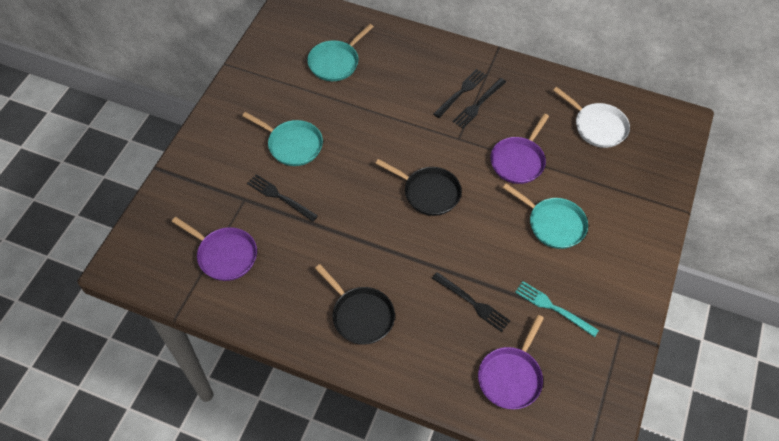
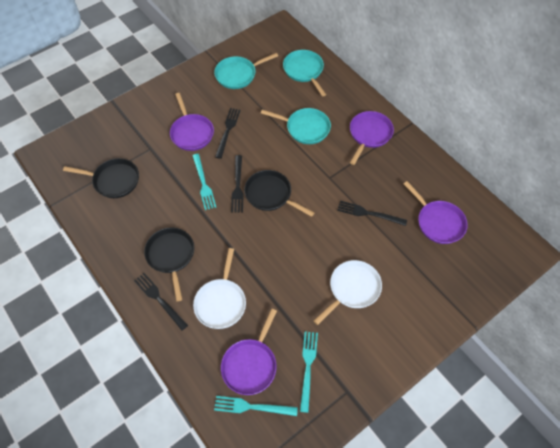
black pan: [315,264,395,345] [375,159,462,216] = 2 -> [63,158,139,198] [144,228,194,301] [244,170,314,217] = 3
purple pan: [172,217,257,281] [478,315,544,409] [490,113,549,184] = 3 -> [170,93,214,151] [221,309,277,395] [350,111,394,165] [404,181,468,244] = 4
turquoise fork: [515,281,599,337] = 1 -> [192,154,216,210] [214,396,298,416] [300,331,318,413] = 3
white pan: [553,87,630,148] = 1 -> [193,248,246,329] [314,260,382,325] = 2

